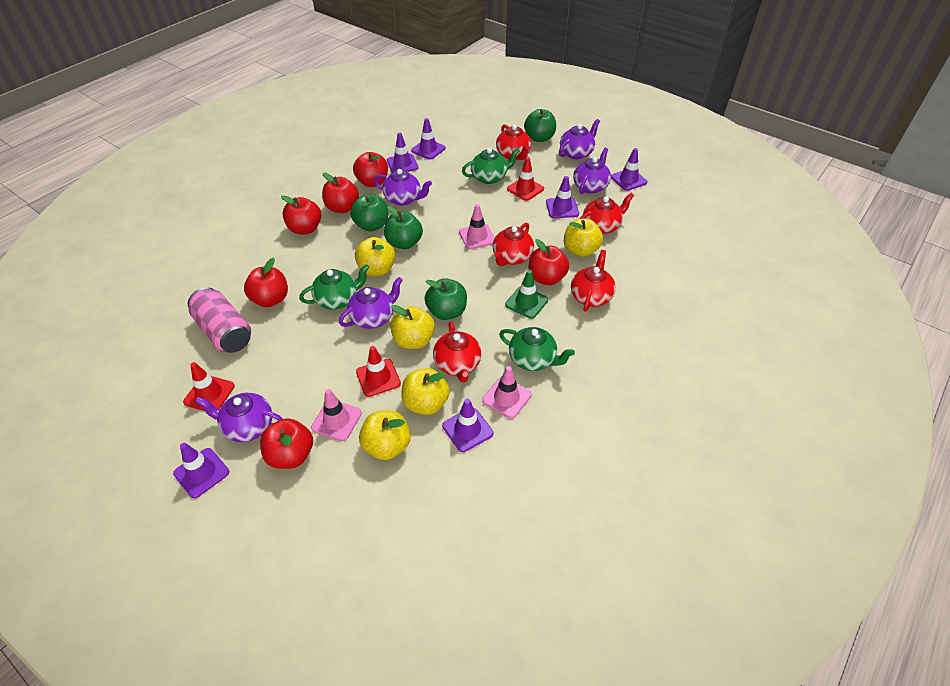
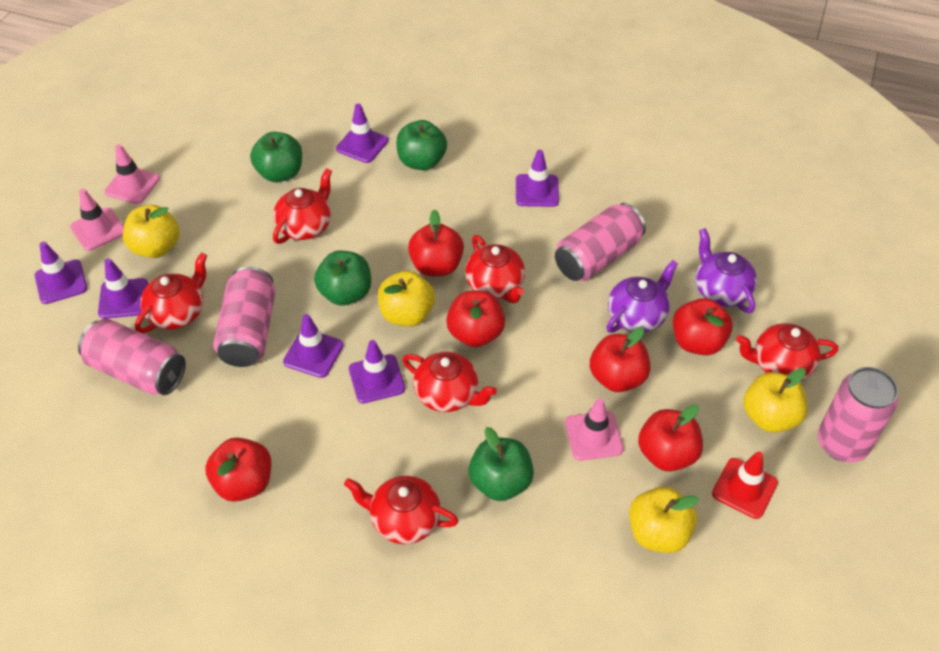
green teapot: [299,264,369,310] [462,148,520,184] [499,327,575,371] = 3 -> none = 0
green traffic cone: [505,270,548,319] = 1 -> none = 0
pink can: [188,287,251,353] = 1 -> [78,318,186,395] [213,266,276,367] [555,203,646,281] [818,367,898,462] = 4
purple teapot: [195,393,283,442] [339,277,403,329] [374,169,432,206] [559,119,600,159] [573,148,611,194] = 5 -> [607,260,678,333] [696,228,757,313] = 2
red teapot: [433,322,482,382] [493,223,534,266] [496,124,531,160] [571,250,616,312] [579,193,634,234] = 5 -> [135,253,207,333] [273,168,332,244] [344,476,458,544] [402,352,497,412] [465,235,525,303] [736,323,838,380] = 6
red traffic cone: [183,362,235,411] [356,346,401,397] [507,157,544,201] = 3 -> [712,452,778,519] = 1
yellow apple: [355,237,395,276] [359,410,411,460] [390,305,435,349] [401,368,450,415] [564,219,603,257] = 5 -> [123,205,180,258] [378,271,435,326] [629,486,699,553] [743,368,808,433] = 4

